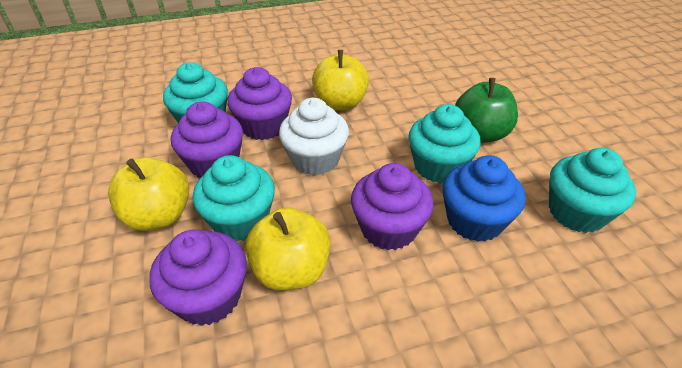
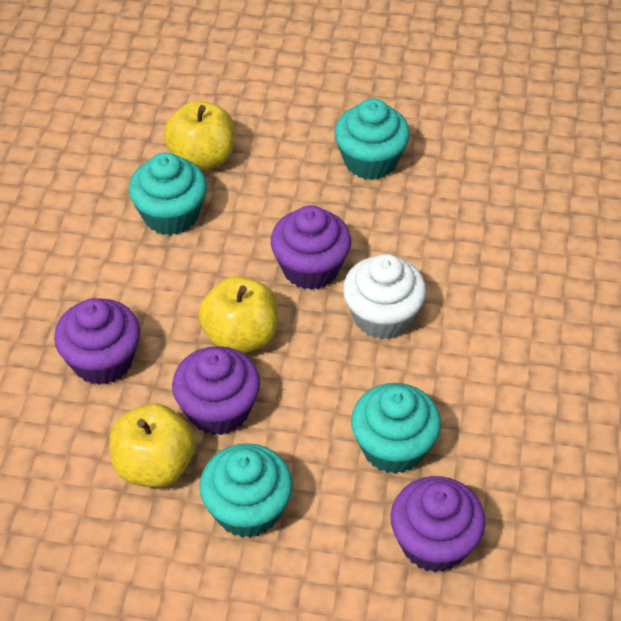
blue cupcake: [442,155,526,242] = 1 -> none = 0
green apple: [455,78,518,143] = 1 -> none = 0

